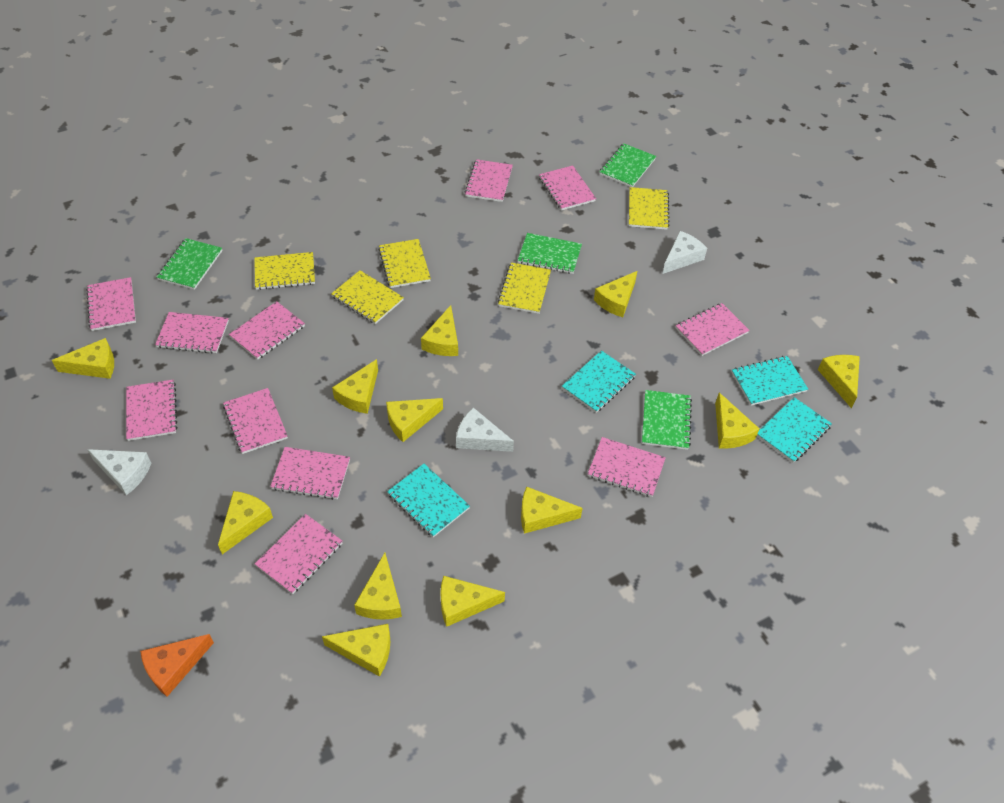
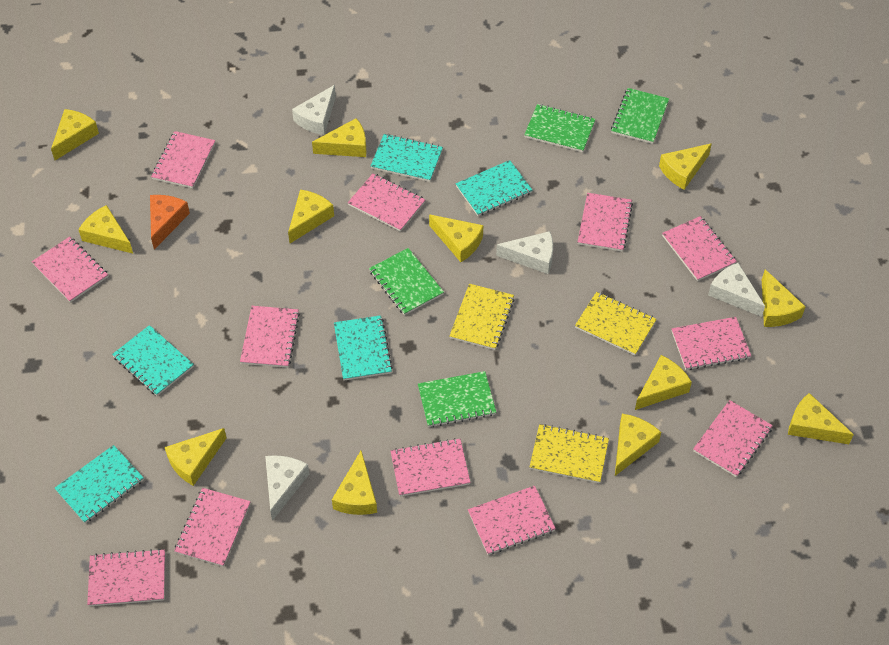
pink notebook: [86,277,136,331] [126,380,177,441] [155,312,229,354] [223,388,288,454] [229,301,305,360] [255,514,343,594] [270,447,350,500] [465,159,513,202] [539,165,596,211] [588,437,666,497] [676,303,750,356] = 11 -> [32,237,108,303] [87,549,165,606] [151,131,215,188] [174,488,251,567] [240,306,300,368] [348,173,426,232] [390,438,470,496] [468,486,556,555] [578,193,633,252] [662,216,737,281] [672,317,751,370] [693,400,773,477] = 12
turquoise notebook: [387,464,470,537] [562,350,636,413] [732,356,808,406] [757,397,832,463] = 4 -> [55,445,144,523] [112,325,194,396] [334,315,393,381] [371,134,443,182] [456,160,533,216] = 5
white cheese: [87,449,151,495] [456,408,514,452] [663,231,707,274] = 3 -> [265,455,309,521] [292,85,336,135] [496,231,553,274] [708,263,765,317] = 4
yellow notebook: [254,252,315,290] [331,270,404,324] [378,239,431,288] [498,263,551,314] [629,187,670,230] = 5 -> [449,284,515,350] [529,424,609,483] [575,292,657,355] = 3

